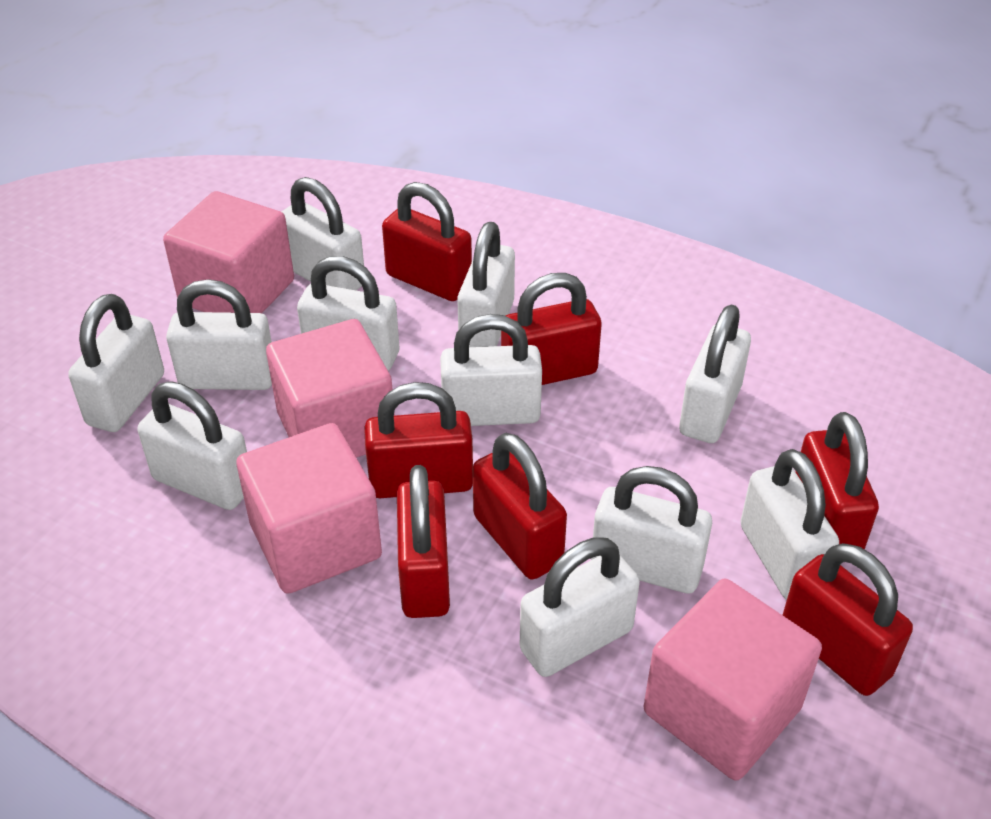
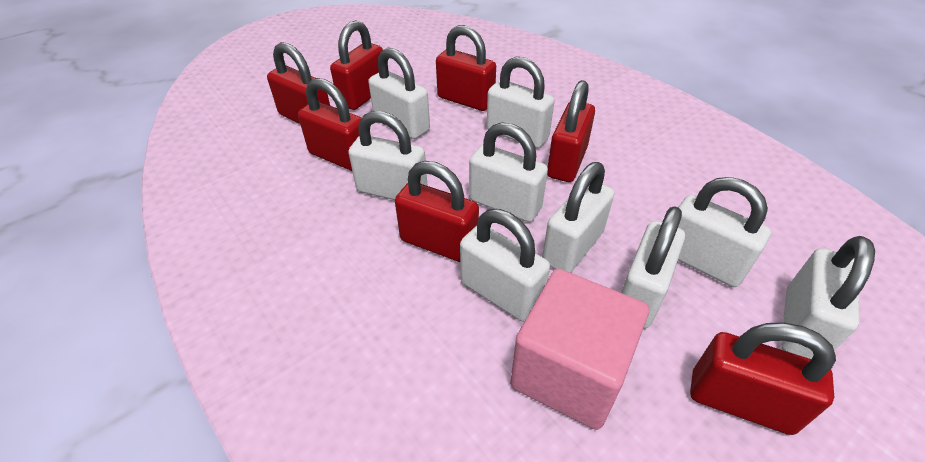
pink cube: [163,191,294,314] [236,423,382,594] [266,319,395,458] [644,579,822,780] = 4 -> [510,269,649,430] = 1
white padlock: [68,294,164,432] [137,382,247,510] [166,279,272,390] [281,177,364,290] [297,256,399,371] [440,314,542,426] [457,222,515,347] [520,538,640,677] [591,466,712,594] [679,305,751,443] [740,449,839,600] = 11 -> [348,111,428,200] [368,48,430,139] [460,209,550,322] [469,122,548,222] [487,57,554,148] [542,162,614,273] [621,206,685,328] [678,177,771,287] [781,236,875,359] = 9

